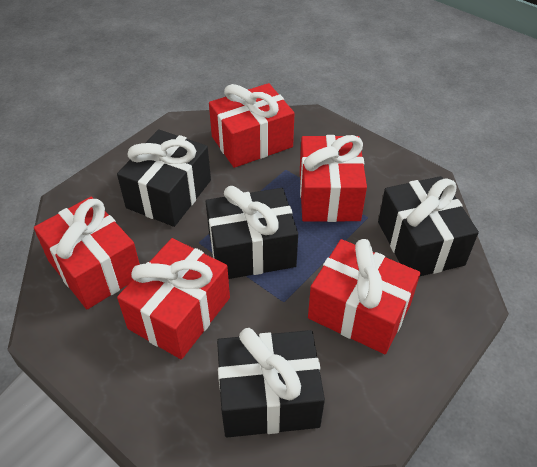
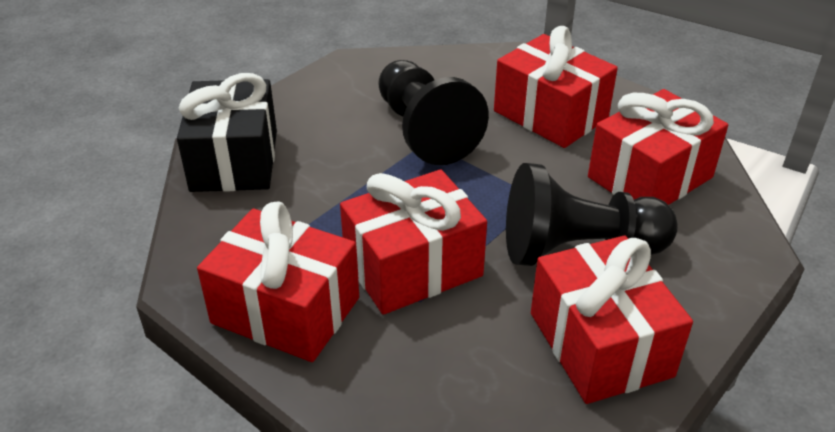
black gift: [117,129,211,227] [206,186,298,279] [217,328,325,438] [378,176,479,276] = 4 -> [177,73,277,192] = 1
black pawn: none = 0 -> [378,60,489,165] [506,163,678,266] = 2

